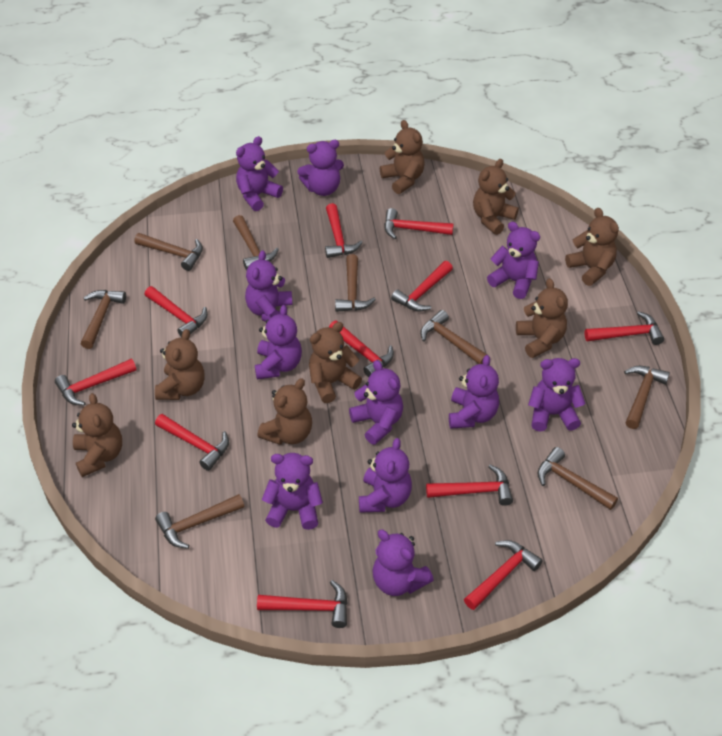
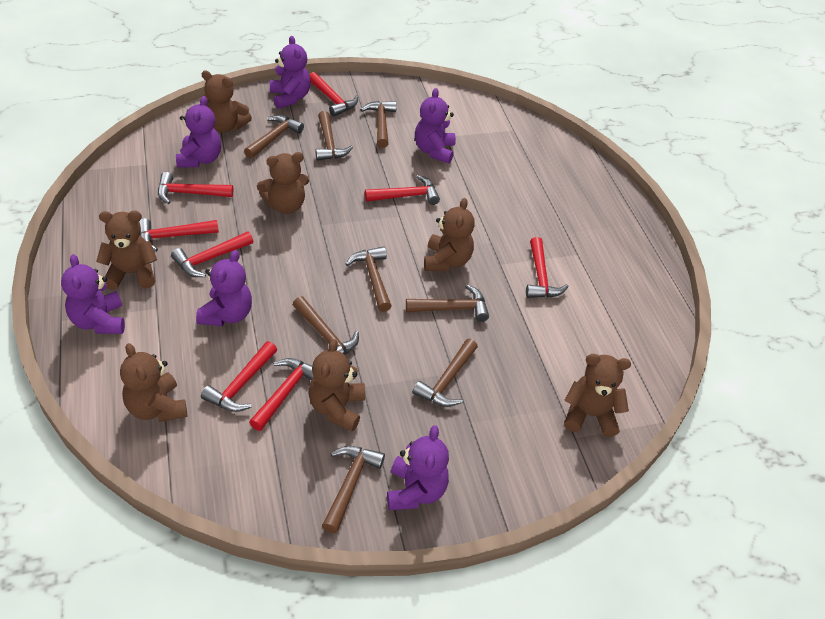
brown teddy bear: [72,393,122,477] [155,329,205,400] [257,378,312,445] [309,322,362,403] [380,120,425,194] [473,159,519,235] [516,278,568,358] [565,208,619,286] = 8 -> [96,211,157,290] [120,343,187,422] [202,70,252,133] [257,152,309,214] [308,339,365,432] [424,198,475,271] [564,354,631,437] = 7
purple teddy bear: [236,136,283,211] [245,250,292,322] [255,305,302,379] [262,453,323,530] [297,140,344,196] [349,360,403,445] [359,438,412,513] [372,530,434,596] [449,355,499,429] [487,222,540,299] [528,358,586,432] = 11 -> [61,254,125,334] [176,96,221,168] [196,250,252,326] [270,36,311,109] [387,425,449,510] [415,88,456,163] = 6
red hammer: [55,359,137,406] [145,286,208,337] [155,414,229,471] [257,580,348,628] [325,203,363,258] [329,321,394,377] [384,208,454,239] [391,261,453,312] [426,464,513,506] [464,540,543,610] [585,311,664,345] = 11 -> [139,218,219,252] [158,172,233,204] [171,231,253,277] [201,341,277,412] [249,358,314,431] [309,72,358,117] [365,175,440,205] [526,237,569,298] = 8

